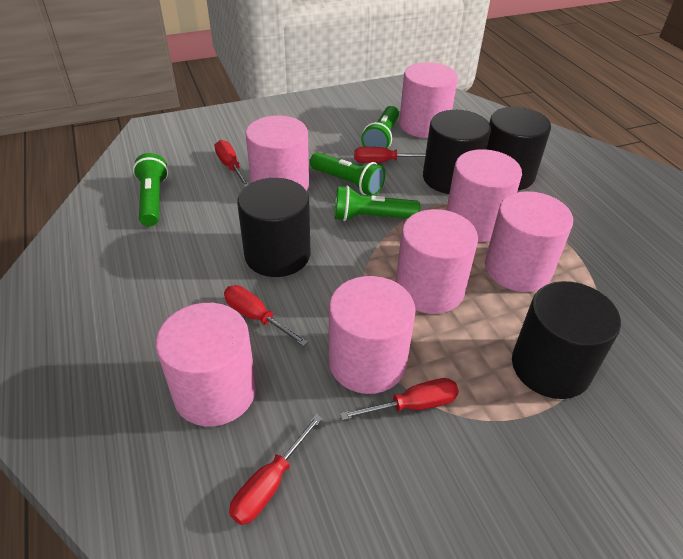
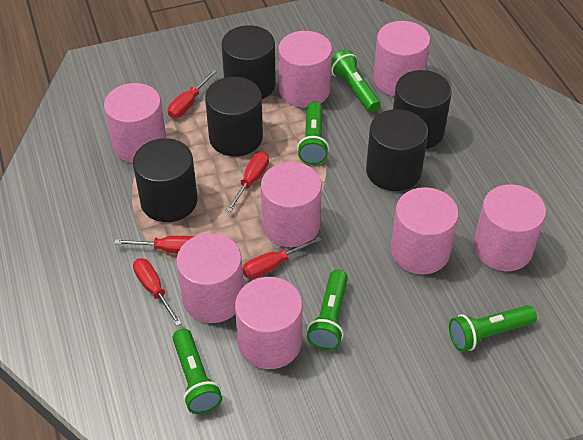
black cylinder: [237,178,311,277] [423,110,491,194] [487,107,551,190] [512,281,621,399] = 4 -> [133,138,197,222] [205,77,263,156] [221,25,276,99] [366,109,428,191] [393,70,452,149] = 5
green flashlight: [133,153,168,226] [310,152,385,196] [335,185,420,221] [361,106,399,149] = 4 -> [172,328,222,414] [297,102,329,165] [307,270,348,350] [331,50,380,112] [449,305,537,352] = 5
pink cylinder: [156,303,256,426] [245,115,309,191] [329,276,416,394] [396,209,478,314] [399,62,458,138] [446,149,522,242] [485,191,573,292] = 7 -> [104,83,166,163] [176,233,244,323] [235,277,303,369] [261,162,322,247] [278,31,332,107] [373,21,430,96] [391,187,459,274] [474,184,546,271] = 8

